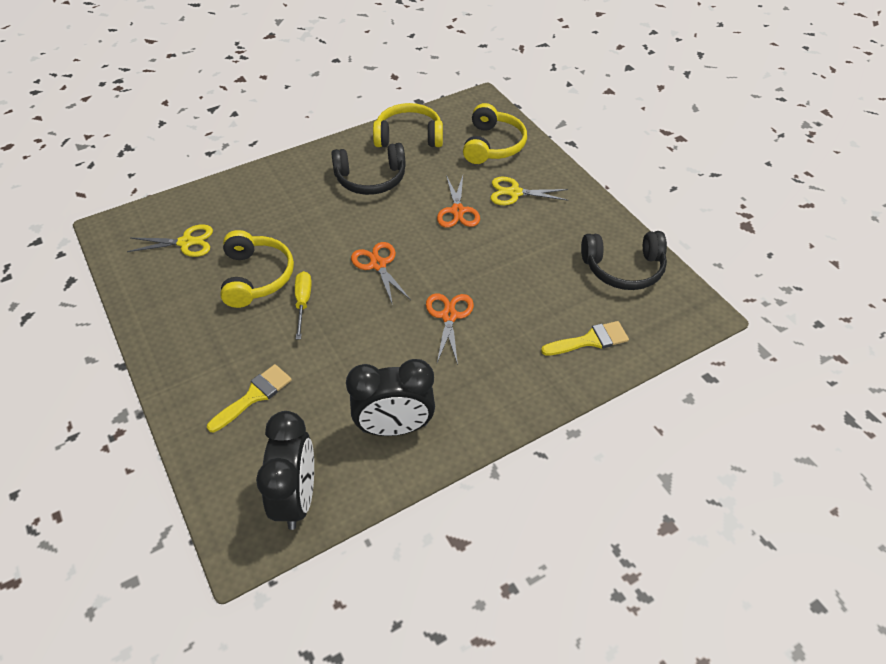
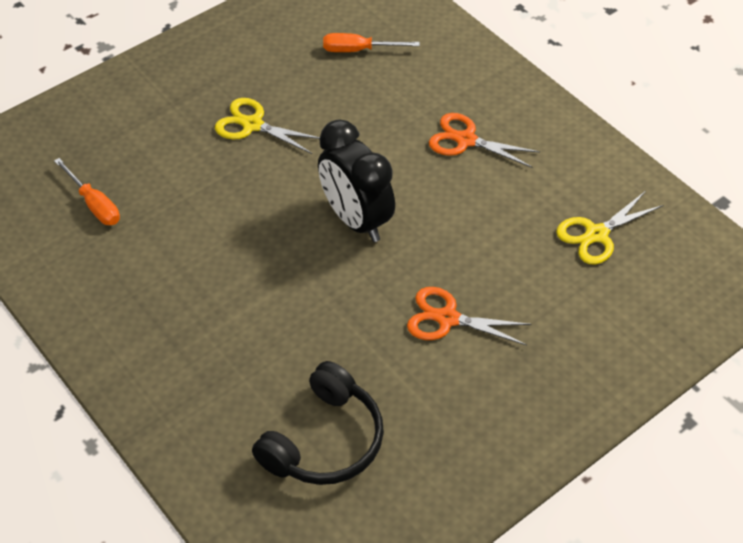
black clock: [256,411,314,530] [346,359,435,436] = 2 -> [318,119,395,242] = 1
black headphones: [331,143,406,195] [581,231,667,290] = 2 -> [252,361,384,485] = 1
orange scissors: [351,242,411,305] [426,293,474,365] [437,175,480,228] = 3 -> [407,287,532,345] [429,113,540,168] = 2
orange screwdriver: none = 0 -> [54,158,120,225] [323,33,420,52] = 2
yellow brush: [207,364,292,432] [541,321,629,356] = 2 -> none = 0
yellow headphones: [220,230,294,308] [373,103,443,147] [463,103,527,164] = 3 -> none = 0
yellow screwdriver: [295,271,312,340] = 1 -> none = 0

